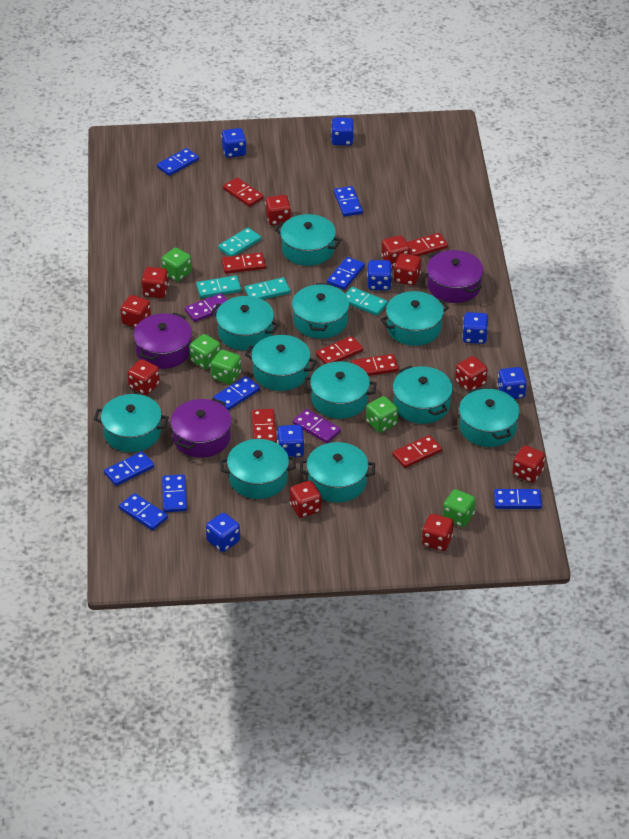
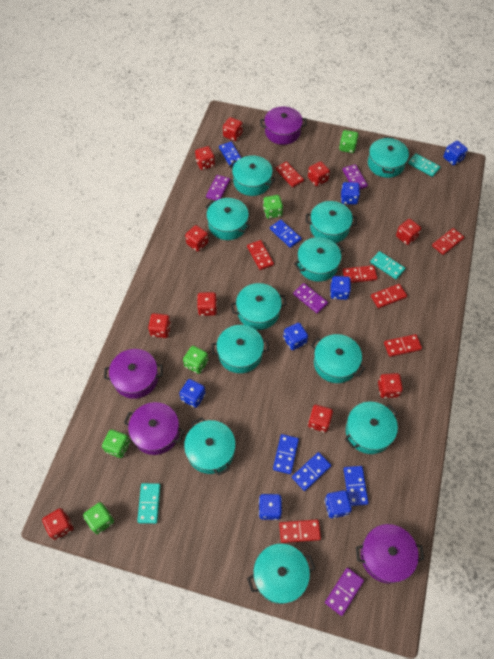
blue domino: [104,451,154,486] [119,493,168,530] [157,148,199,176] [162,475,187,512] [213,376,260,410] [327,257,365,290] [334,186,363,217] [494,489,542,509] = 8 -> [219,142,241,167] [270,220,302,248] [273,434,299,474] [292,452,331,491] [344,466,369,506] = 5
purple domino: [185,293,227,322] [293,409,341,443] = 2 -> [206,175,230,201] [293,283,328,314] [325,568,364,616] [343,164,368,189] = 4
purple pot: [133,312,192,369] [170,398,232,458] [427,250,483,303] = 3 -> [104,349,163,399] [124,402,185,455] [260,106,307,145] [356,524,424,584] = 4
turquoise domino: [196,276,241,298] [218,228,261,256] [244,277,290,300] [345,287,388,316] = 4 -> [137,483,161,524] [370,251,405,279] [408,153,440,177] = 3

